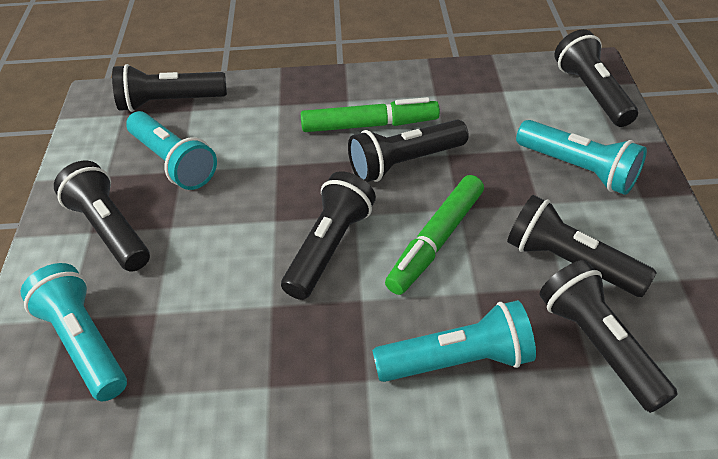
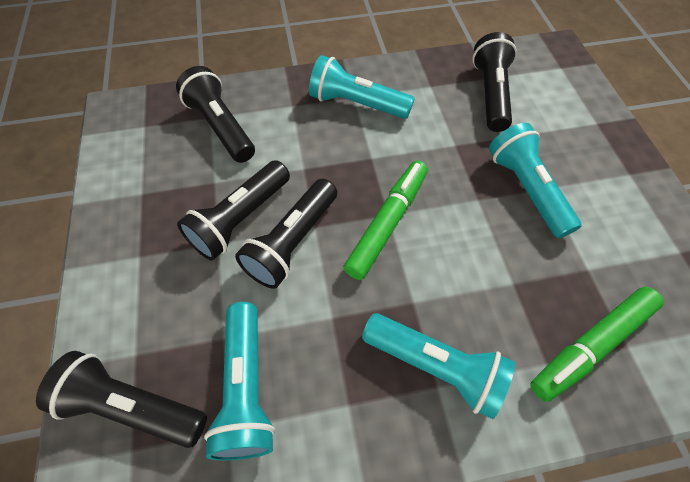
black flashlight: [54,161,150,272] [112,64,227,112] [281,171,376,300] [348,120,469,182] [507,195,657,297] [539,260,678,413] [554,29,638,127] = 7 -> [36,351,207,448] [176,66,255,163] [177,160,290,260] [235,179,337,289] [472,32,517,132] = 5

